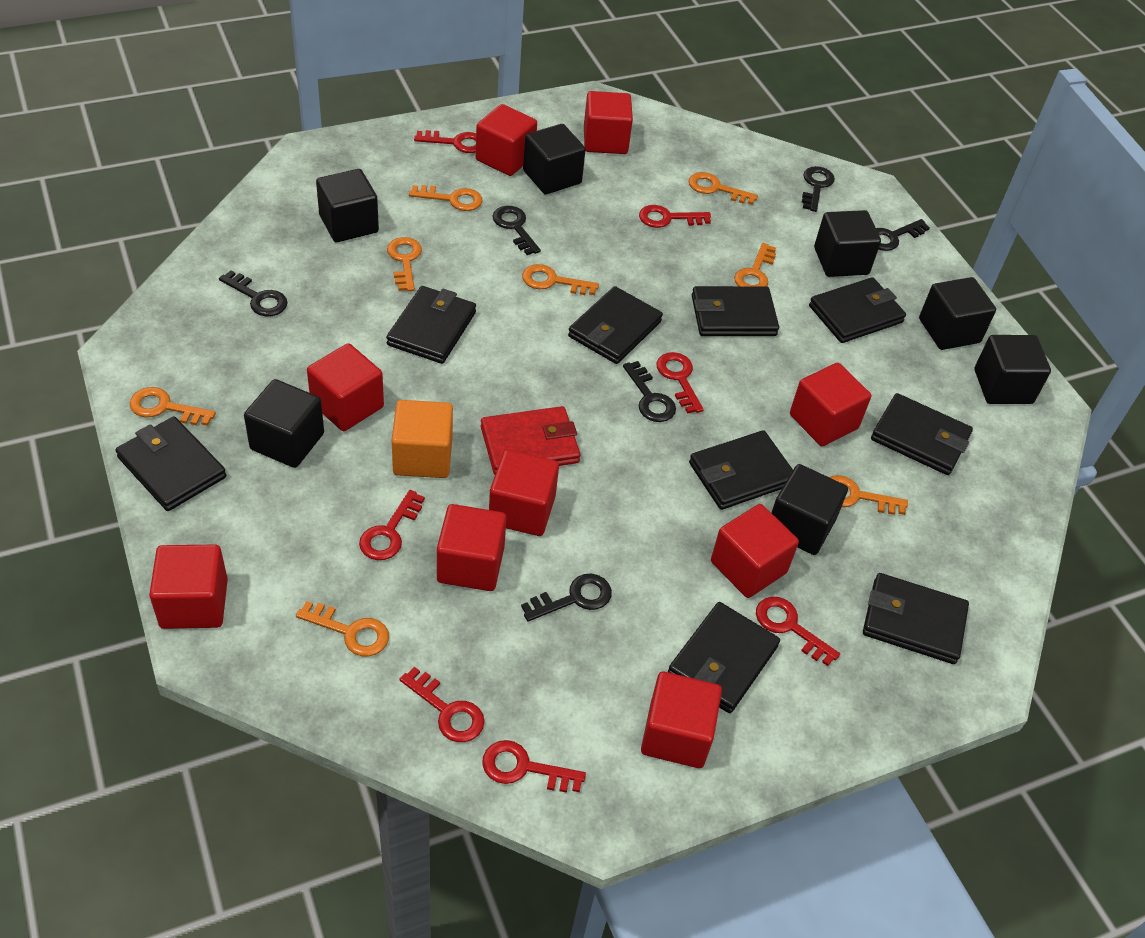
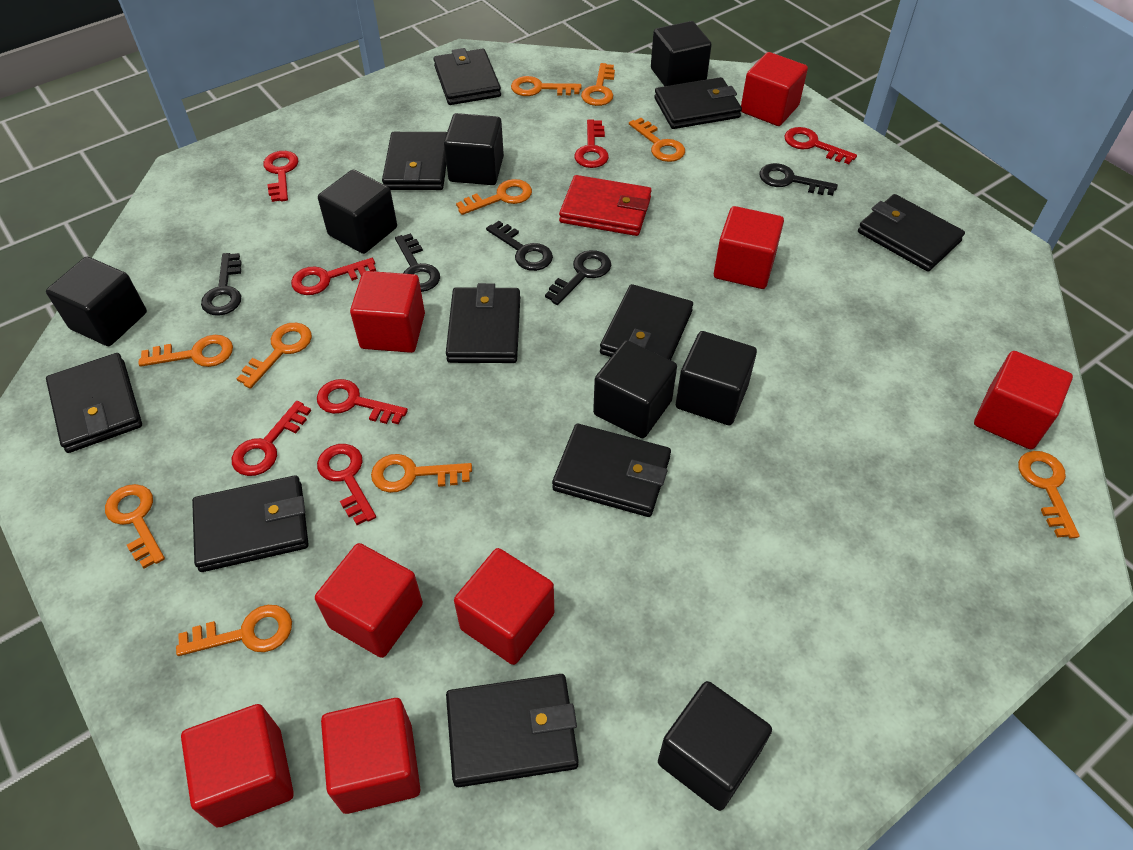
black key: [219,270,288,316] [493,206,541,255] [521,574,612,622] [623,361,676,422] [802,166,835,212] [876,219,930,251] = 6 -> [201,253,242,315] [395,233,440,292] [486,221,553,271] [545,250,611,305] [760,163,838,196] = 5
black wallet: [115,416,226,511] [386,286,476,364] [568,286,663,364] [668,602,780,713] [689,430,793,510] [692,286,779,336] [809,277,906,343] [863,573,969,664] [871,393,973,475] = 9 -> [46,353,142,453] [192,475,309,572] [382,132,447,190] [434,48,501,105] [446,283,520,363] [446,674,579,787] [552,424,671,517] [600,284,693,360] [654,77,742,129] [858,194,965,272] = 10
orange cube: [392,400,453,478] = 1 -> none = 0
orange key: [129,387,216,426] [296,601,389,657] [387,237,422,291] [409,185,482,211] [522,264,599,295] [689,172,758,205] [734,243,776,286] [829,475,908,515] = 8 -> [105,484,165,569] [138,335,233,367] [176,605,292,656] [237,323,312,389] [371,454,472,493] [456,179,532,215] [511,76,581,96] [581,63,615,106] [629,118,685,162] [1018,451,1080,539] = 10
red cube: [149,545,228,629] [307,343,384,431] [437,504,506,591] [476,104,537,176] [489,450,559,536] [584,91,633,154] [641,671,722,768] [711,504,799,598] [790,363,871,446] = 9 -> [181,704,294,827] [315,543,423,658] [321,698,420,814] [350,271,425,353] [454,548,554,665] [714,206,784,289] [741,52,808,126] [974,351,1073,450] = 8

